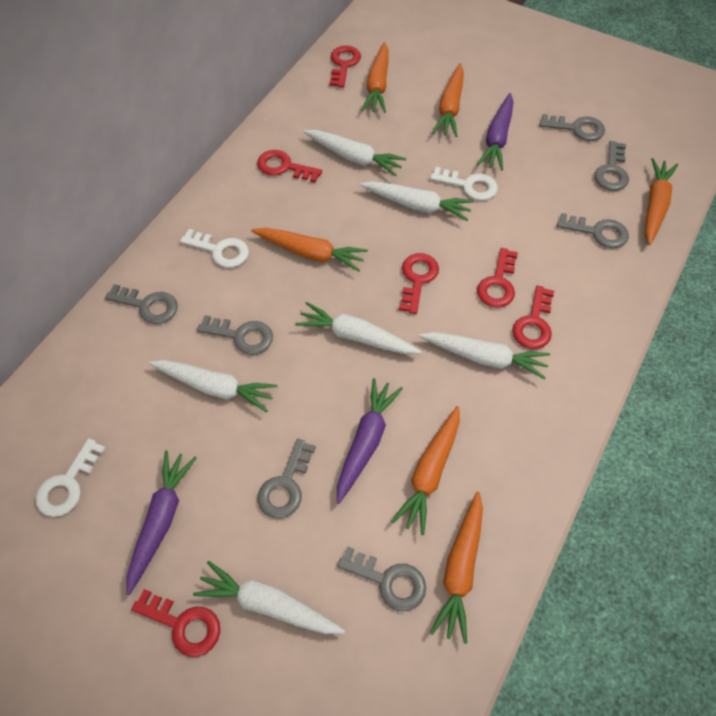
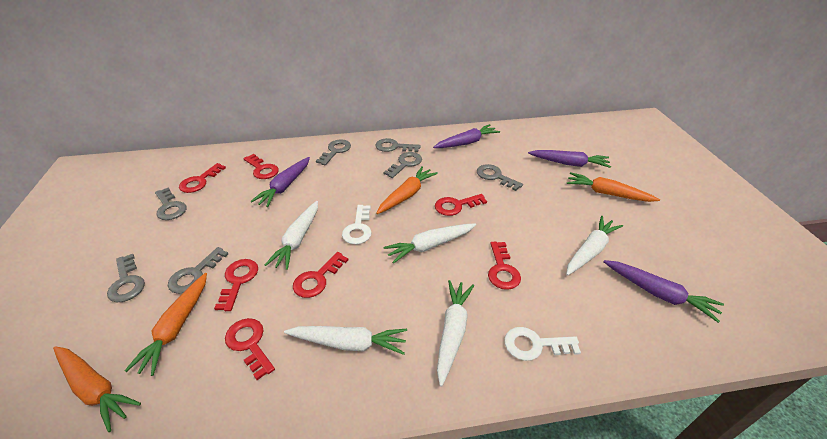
orange carrot: [251,228,368,272] [361,42,389,113] [391,406,460,535] [430,491,483,644] [432,63,464,137] [645,158,678,245] = 6 -> [53,346,141,432] [124,273,207,376] [376,166,438,214] [567,172,660,202] = 4
purple carrot: [127,450,197,595] [337,378,403,504] [477,93,514,170] = 3 -> [250,157,310,207] [433,124,500,148] [528,150,611,168] [603,260,724,323] = 4
red key: [131,589,220,657] [257,150,322,183] [329,45,361,88] [399,253,439,314] [477,248,518,308] [512,285,554,349] = 6 -> [179,163,226,193] [214,259,258,311] [225,318,275,380] [243,154,279,179] [293,252,348,298] [435,194,487,216] [488,241,521,290] = 7
white carrot: [149,360,278,412] [193,561,345,634] [295,302,421,354] [303,130,407,176] [360,181,474,221] [419,332,550,380] = 6 -> [265,201,318,270] [284,326,407,355] [383,223,476,264] [437,280,474,387] [566,216,623,275] = 5
white key: [35,438,106,517] [180,229,249,268] [430,167,498,200] = 3 -> [342,205,371,244] [504,327,581,361] = 2

